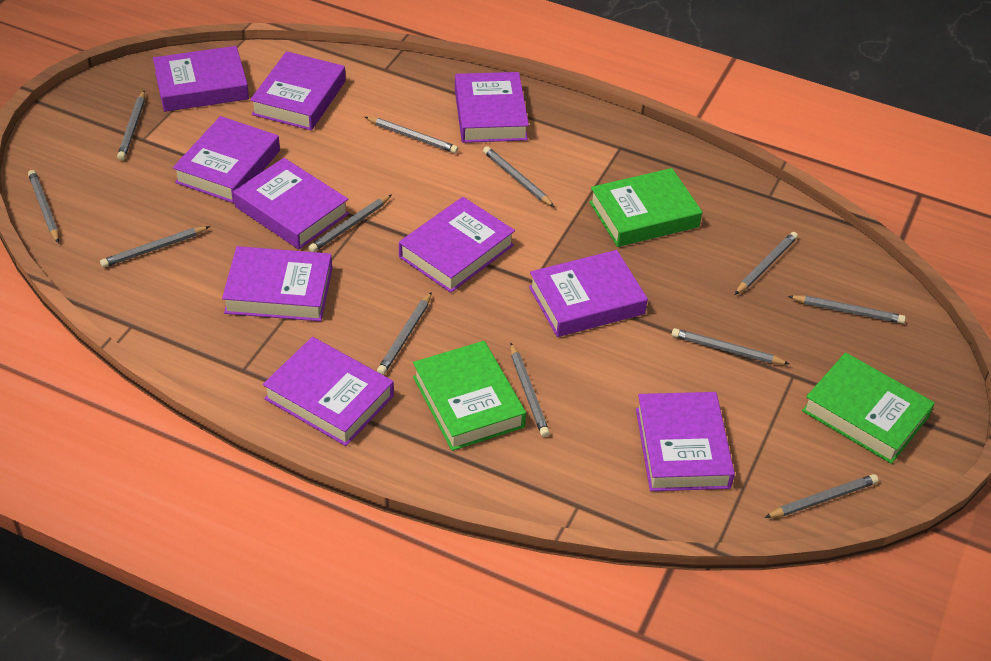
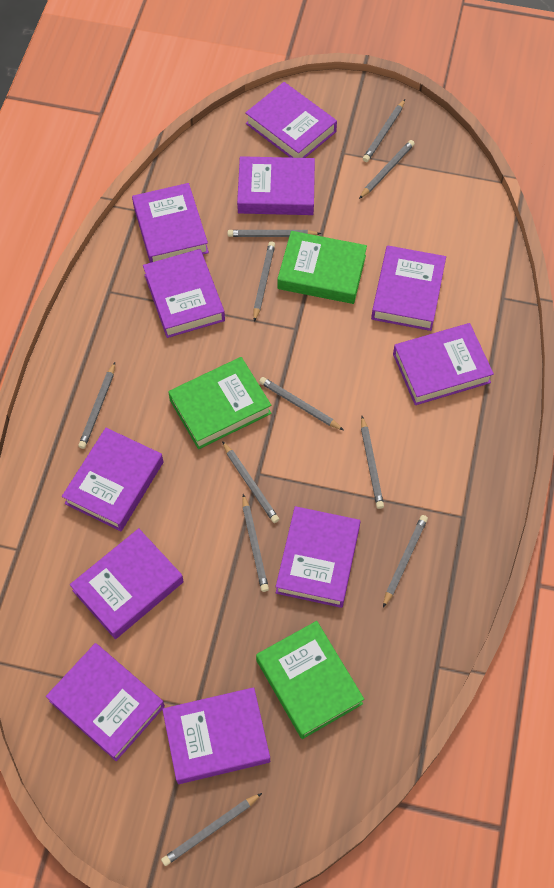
grey pencil: [28,170,59,243] [100,226,210,268] [117,91,145,160] [308,195,391,252] [365,117,458,153] [377,292,432,375] [483,146,554,207] [510,343,550,437] [672,328,789,364] [735,232,798,295] [764,474,879,518] [788,295,906,324] = 12 -> [78,362,115,449] [161,793,262,866] [222,441,279,523] [227,230,321,237] [242,494,269,592] [253,241,275,322] [259,377,344,430] [359,140,415,199] [361,416,384,509] [363,99,405,162] [383,515,428,608] = 11
purple book: [153,46,249,112] [173,116,280,203] [222,246,332,321] [233,158,349,249] [250,51,346,130] [263,337,394,446] [399,197,515,293] [455,72,529,143] [529,250,648,337] [636,392,735,491] = 10 -> [46,643,165,761] [62,428,163,531] [70,528,184,639] [132,183,209,263] [143,249,225,338] [162,687,270,784] [237,156,315,215] [245,82,337,158] [276,506,361,608] [371,246,446,331] [393,323,494,405] = 11

